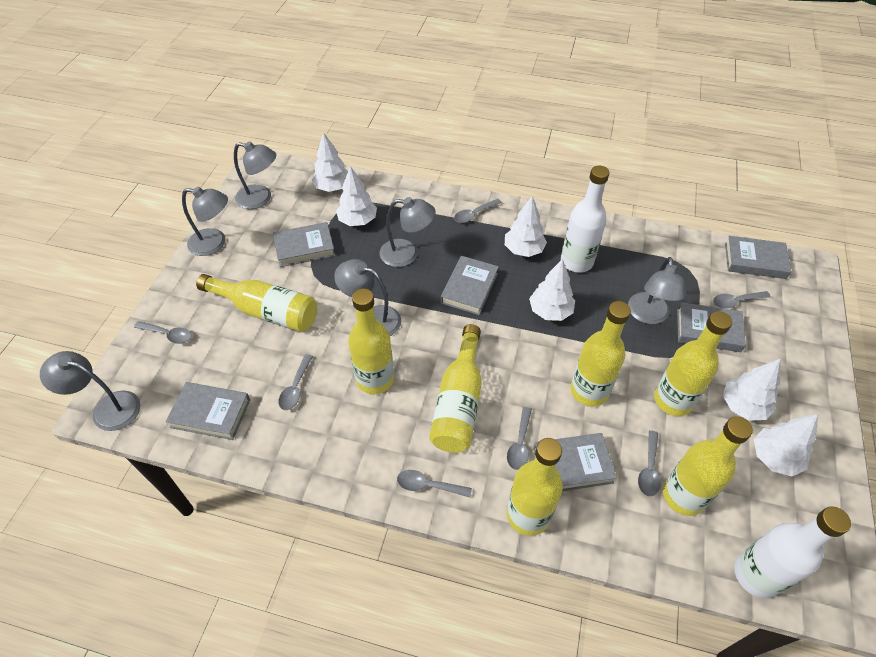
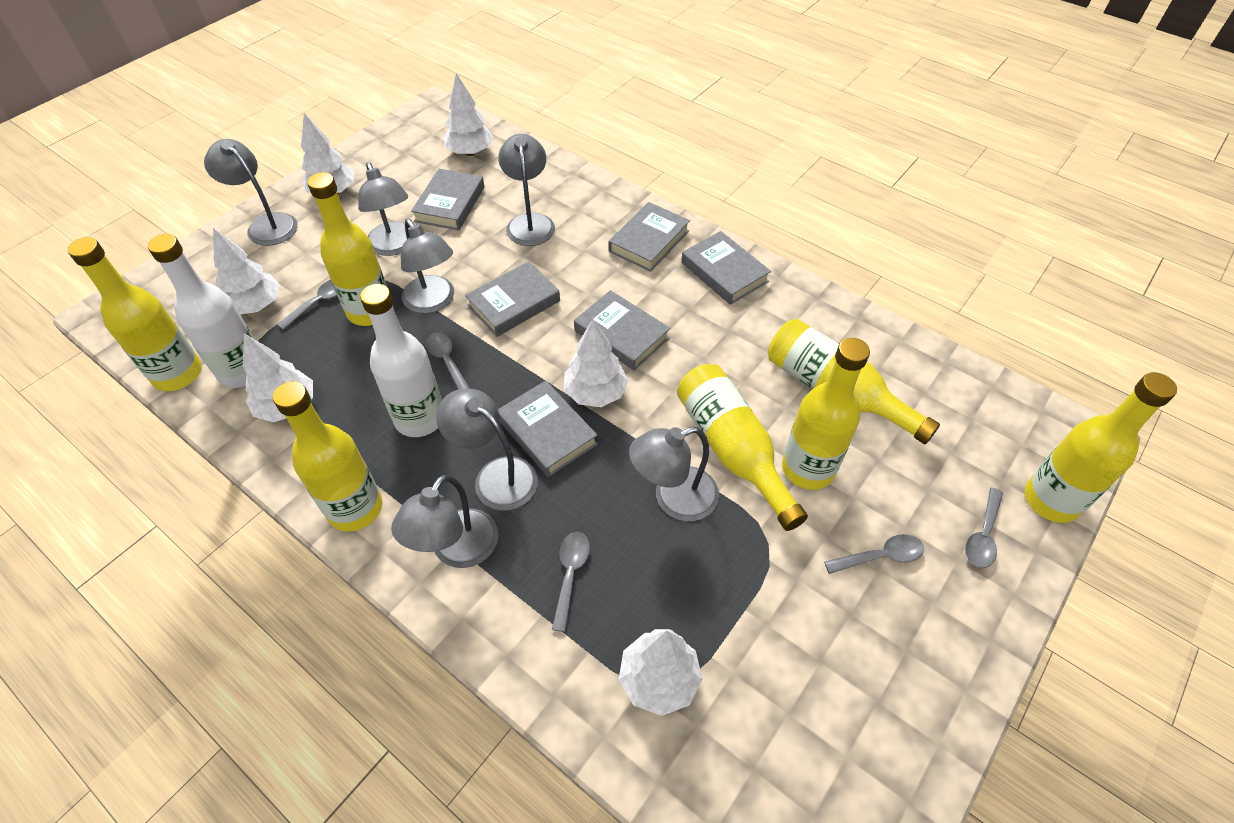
grey lamp: [40,351,140,431] [182,187,228,256] [234,142,276,209] [334,259,401,336] [380,197,436,267] [628,257,688,324] = 6 -> [204,139,298,246] [358,162,408,256] [391,475,498,568] [401,219,454,313] [436,388,538,511] [498,134,555,246] [629,427,719,521] = 7
grey spoon: [134,321,192,344] [278,354,313,410] [397,470,472,497] [454,199,502,223] [507,407,532,470] [638,430,661,496] [713,291,771,309] = 7 -> [277,280,337,330] [426,333,470,389] [552,532,590,632] [824,534,924,574] [965,487,1003,568] = 5

